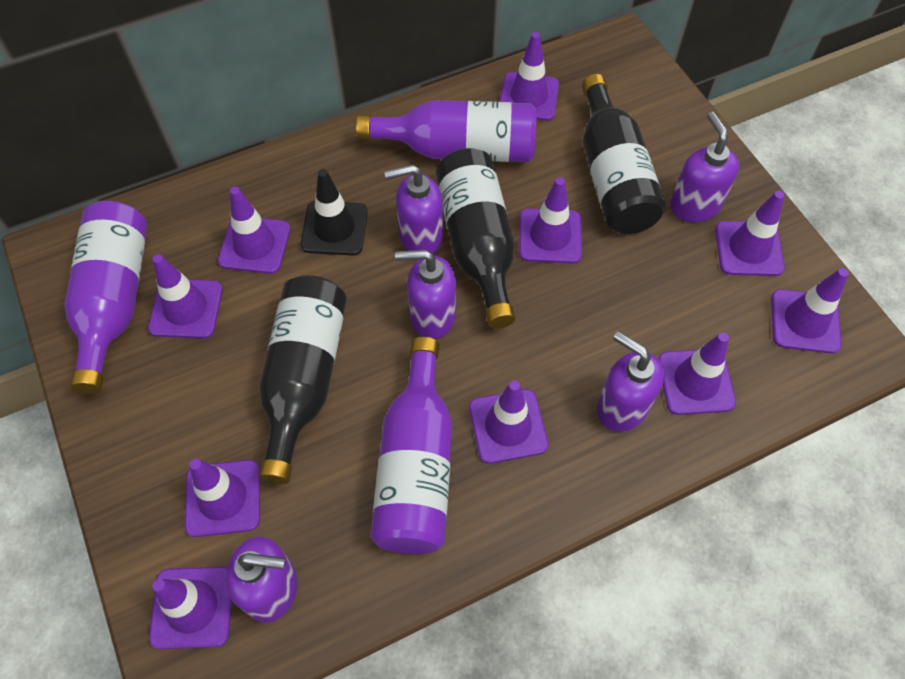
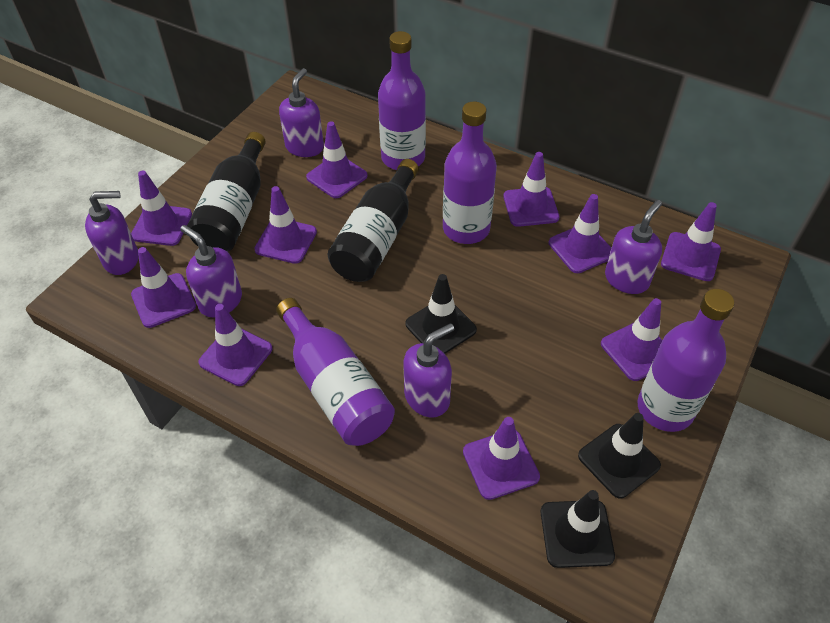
black bottle: [259,275,347,484] [436,148,515,329] [582,74,666,234] = 3 -> [187,132,265,252] [328,159,419,282] = 2
black traffic cone: [300,169,368,256] = 1 -> [406,274,477,354] [540,490,615,568] [578,413,661,499] = 3
purple bottle: [64,201,147,394] [356,100,537,162] [371,337,452,554] = 3 -> [276,298,395,446] [378,31,426,170] [443,102,497,244] [637,289,735,432] = 4

